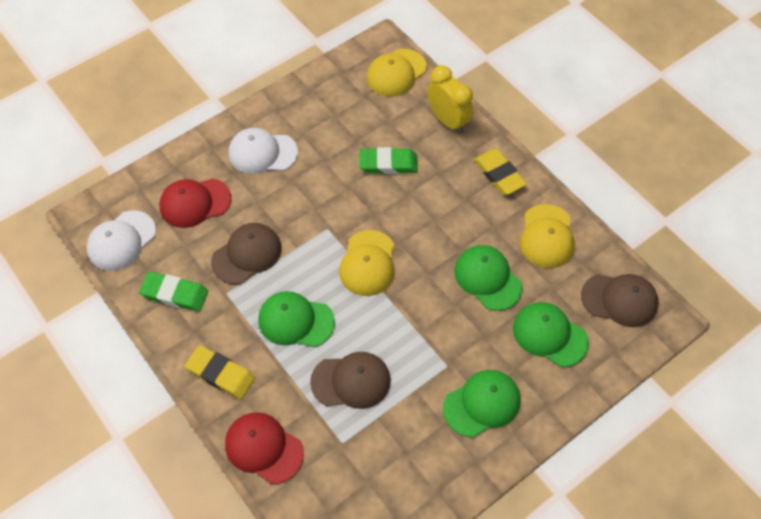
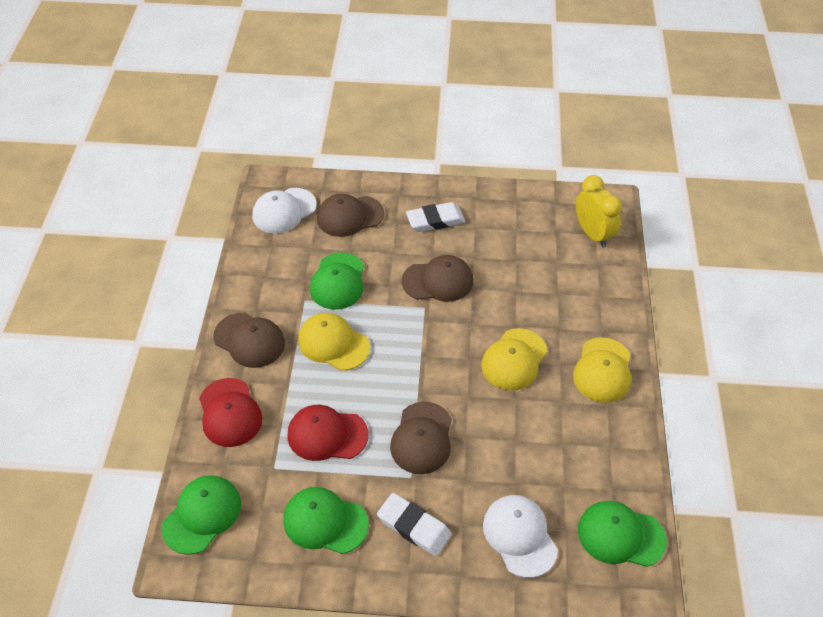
brown cap: [211,223,281,284] [310,352,391,409] [581,274,659,327] = 3 -> [213,313,285,368] [317,194,384,237] [390,402,452,474] [402,255,473,302] = 4
green eraser: [139,272,208,312] [359,147,418,174] = 2 -> none = 0
white eraser: none = 0 -> [377,493,452,556] [406,202,465,232] = 2
yellow eraser: [185,345,255,399] [474,149,527,195] = 2 -> none = 0

